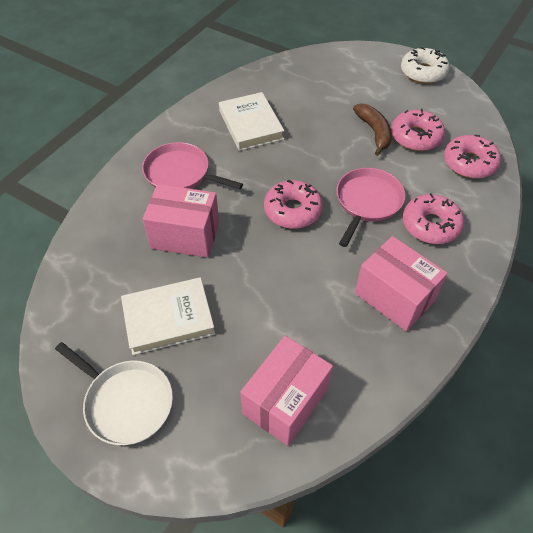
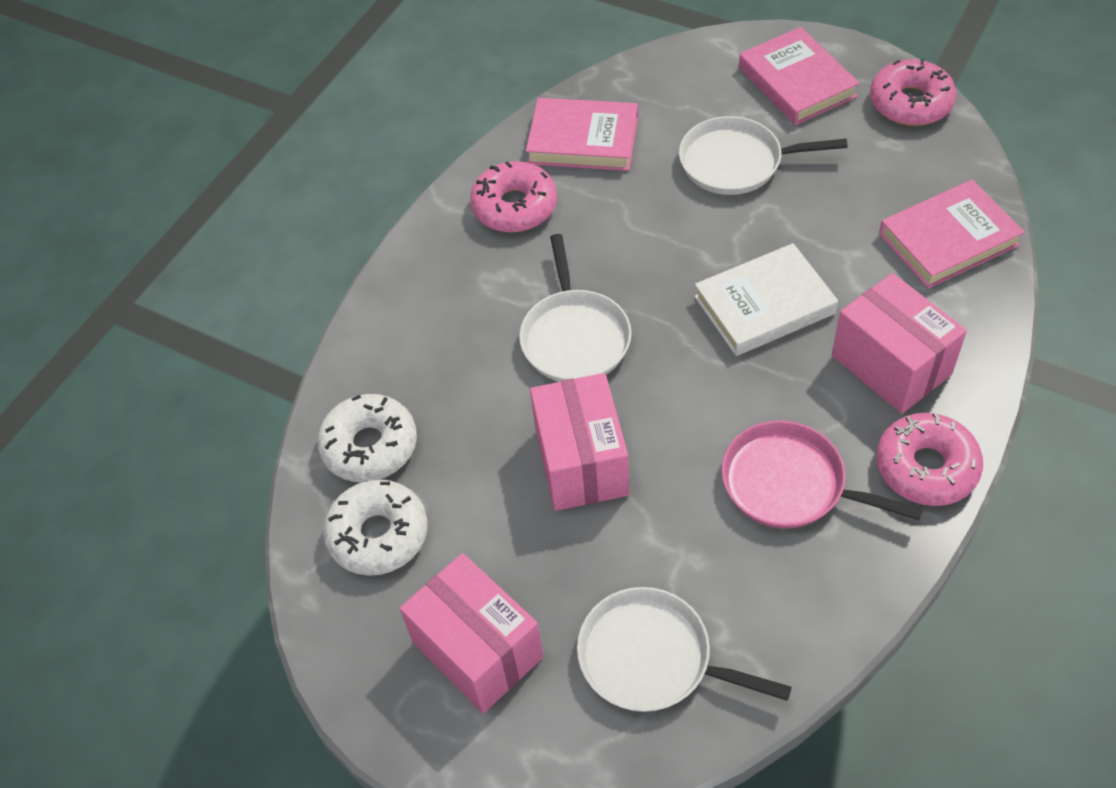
brown banana: [353,103,392,156] = 1 -> none = 0
pink book: none = 0 -> [526,98,638,171] [739,27,860,125] [879,180,1025,289] = 3
pink donut: [264,180,323,229] [391,109,445,151] [403,193,464,244] [444,135,501,179] = 4 -> [470,161,557,233] [870,58,956,126] [876,412,983,506] = 3
pink pan: [142,142,243,189] [336,168,405,247] = 2 -> [722,421,923,528] = 1
white book: [121,277,215,355] [219,92,284,151] = 2 -> [694,243,838,356] = 1
white donut: [401,47,450,84] = 1 -> [318,394,417,482] [323,479,427,576] = 2
white pan: [55,342,173,445] = 1 -> [519,234,632,382] [577,587,792,712] [679,116,848,195] = 3

